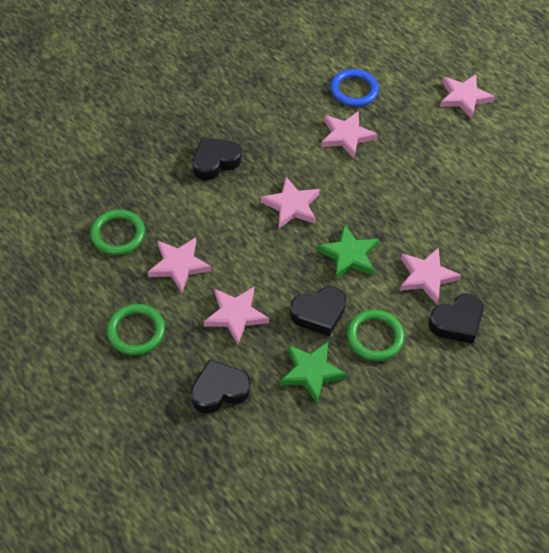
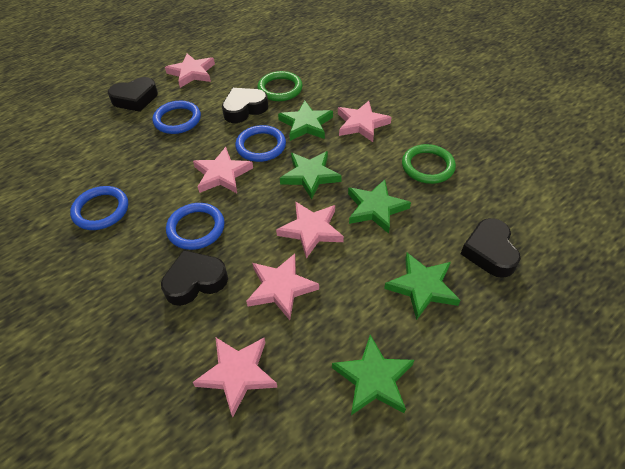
blue ring: [330,69,379,107] = 1 -> [70,186,128,230] [152,101,201,134] [166,203,225,250] [235,125,286,162] = 4
green ring: [90,209,145,255] [107,304,165,355] [347,310,405,361] = 3 -> [257,71,303,101] [402,144,456,184] = 2
green star: [280,342,347,403] [317,224,379,279] = 2 -> [278,101,333,141] [280,151,342,199] [332,335,414,415] [348,179,411,234] [384,253,460,320] = 5

